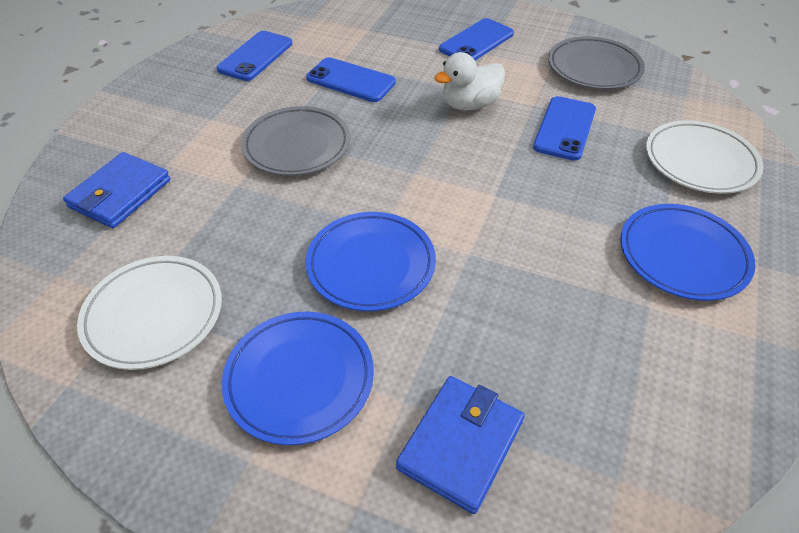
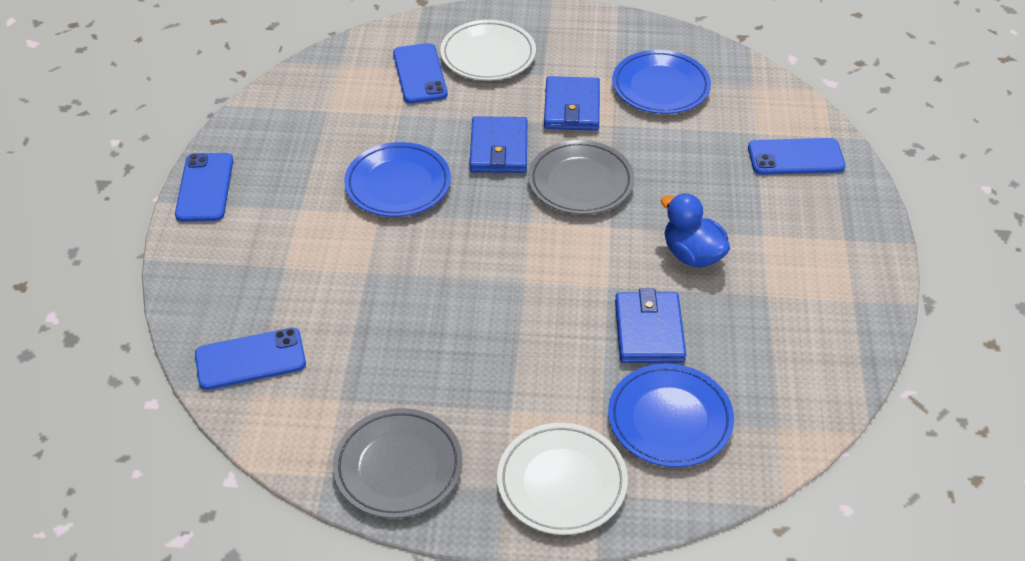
blue duck: none = 0 -> [661,193,730,267] = 1
blue wallet: [63,152,171,228] [396,376,525,514] = 2 -> [469,116,527,173] [544,76,600,131] [615,288,686,363] = 3
white duck: [434,52,505,110] = 1 -> none = 0

